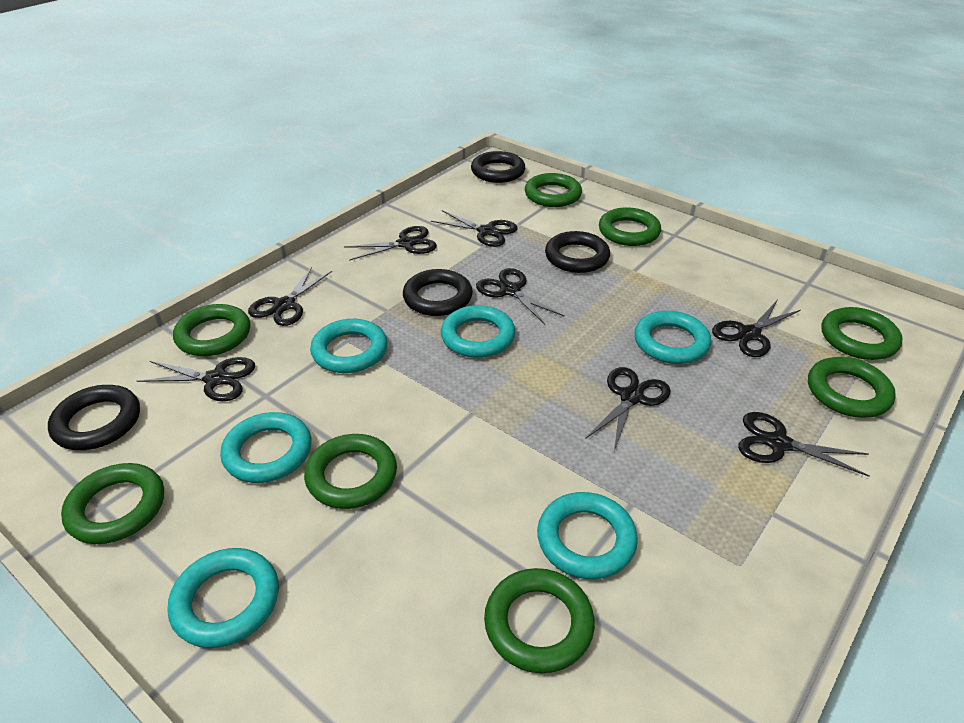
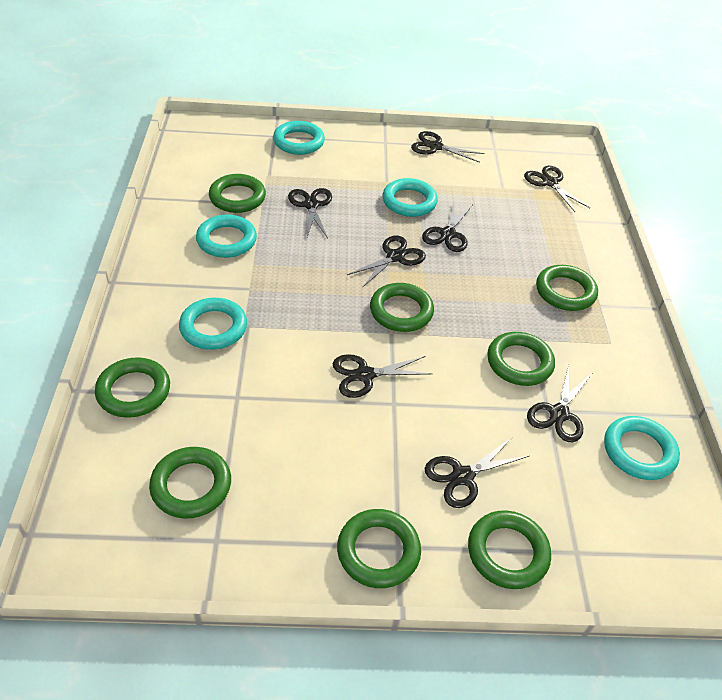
black ring: [48,385,140,450] [403,269,473,316] [471,151,525,183] [545,231,610,273] = 4 -> none = 0
turquoise ring: [168,548,279,648] [220,412,311,483] [310,319,388,373] [441,305,515,358] [537,492,638,579] [634,311,711,364] = 6 -> [179,298,247,350] [196,215,257,258] [273,121,325,155] [383,178,438,217] [604,416,680,480] = 5

